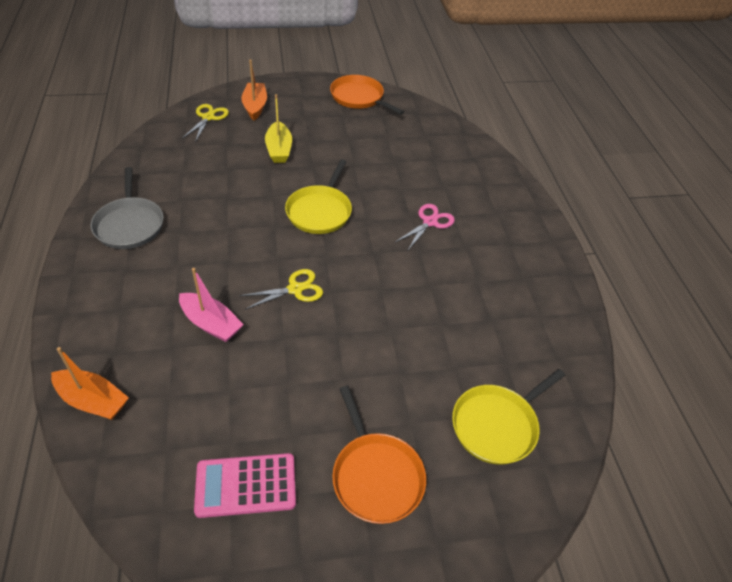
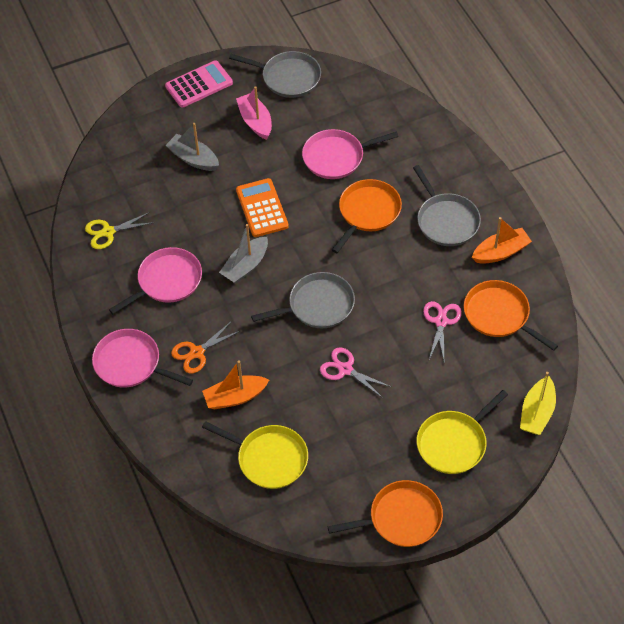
grey boat: none = 0 -> [165,123,219,171] [219,224,268,284] = 2
grey pan: [91,167,164,249] = 1 -> [229,51,321,98] [251,272,355,328] [413,165,481,246] = 3
orange calculator: none = 0 -> [236,178,289,237] = 1
orange pan: [330,75,404,115] [332,386,426,524] = 2 -> [328,480,443,547] [332,179,402,253] [464,280,558,351] = 3
orange scissors: none = 0 -> [171,321,240,373] = 1
pink pan: none = 0 -> [92,329,193,388] [109,247,202,314] [302,129,399,179] = 3
pink scissors: [395,204,455,250] = 1 -> [320,347,391,398] [423,301,462,360] = 2
yellow scissors: [183,104,229,142] [239,269,323,310] = 2 -> [85,212,155,249] = 1

